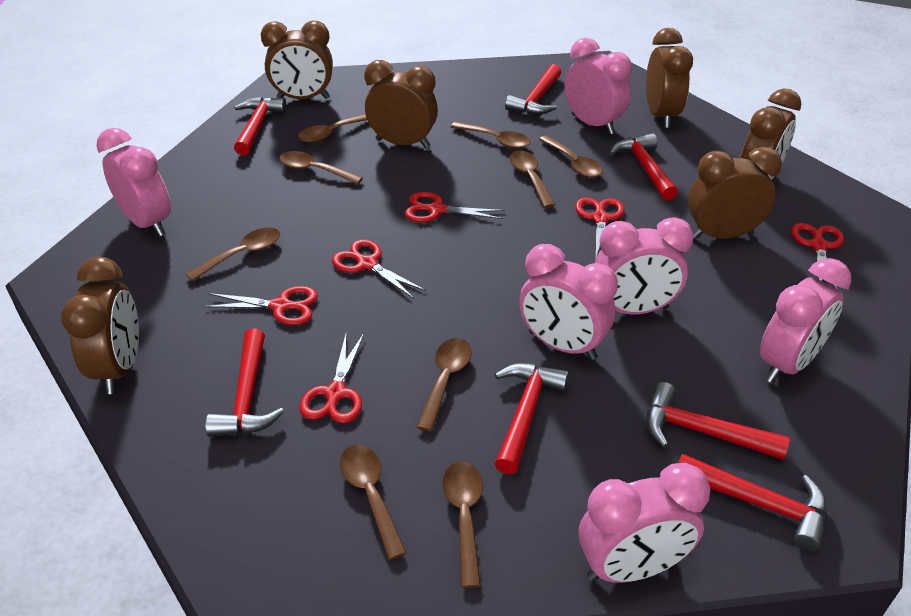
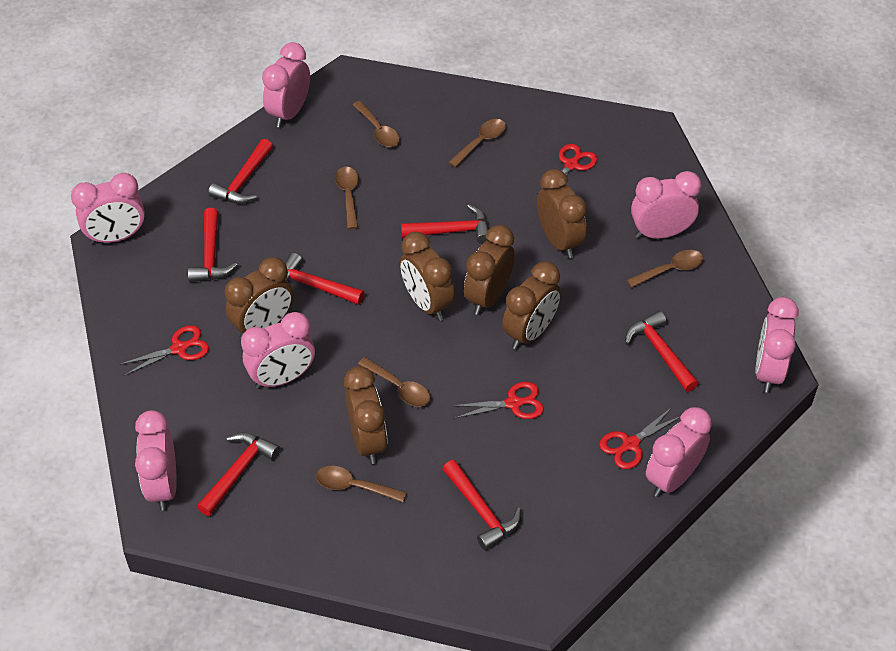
brown spoon: [186,227,280,281] [279,151,363,184] [298,114,367,143] [340,445,407,560] [416,338,472,432] [442,461,483,588] [451,122,530,149] [510,151,555,208] [539,135,603,178] = 9 -> [316,466,407,502] [335,167,358,229] [353,101,400,147] [358,357,430,407] [448,119,506,167] [627,250,703,288] = 6
pink clock: [96,128,171,237] [519,244,618,360] [564,38,632,135] [579,463,710,583] [595,217,694,314] [760,258,852,383] = 6 -> [71,173,145,244] [135,410,177,511] [241,312,315,389] [262,42,310,128] [631,171,701,239] [646,407,712,497] [755,297,799,393] = 7
red scissors: [203,286,318,325] [299,333,364,423] [332,240,426,299] [404,192,505,222] [575,197,624,257] [791,223,844,288] = 6 -> [119,325,209,376] [451,382,544,419] [537,144,597,194] [599,407,680,469] = 4

